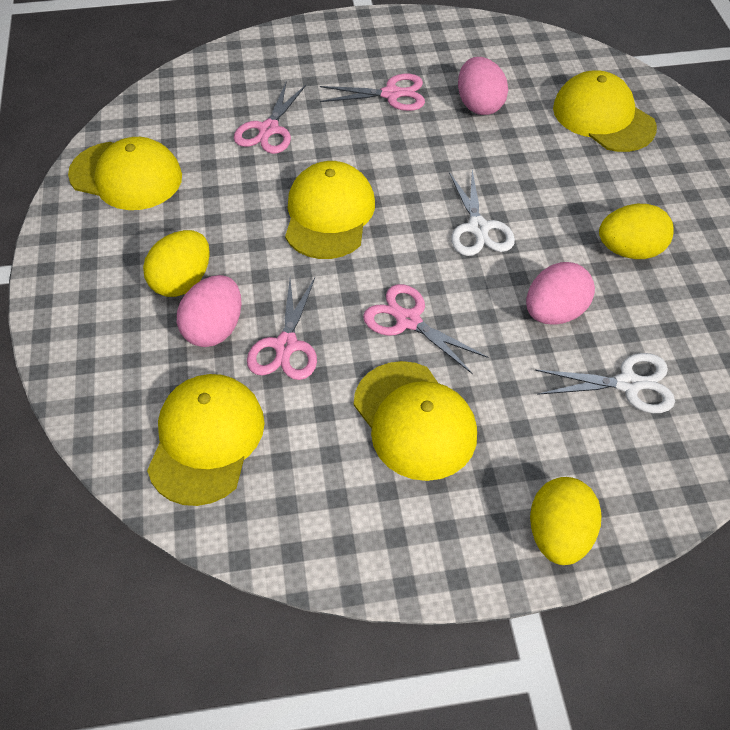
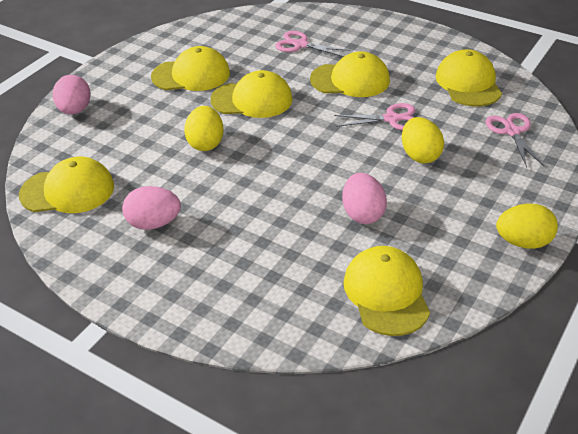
pink scissors: [234,83,306,154] [247,278,317,380] [320,74,425,111] [363,284,488,374] = 4 -> [275,31,351,57] [334,103,415,130] [486,113,544,168] = 3
white scissors: [449,170,515,256] [535,353,675,413] = 2 -> none = 0
yellow cap: [68,137,182,210] [147,374,264,506] [285,161,375,259] [354,361,477,481] [553,71,657,152] = 5 -> [19,157,114,213] [151,46,230,91] [210,70,293,118] [310,51,390,97] [343,246,430,336] [436,49,502,107] = 6

